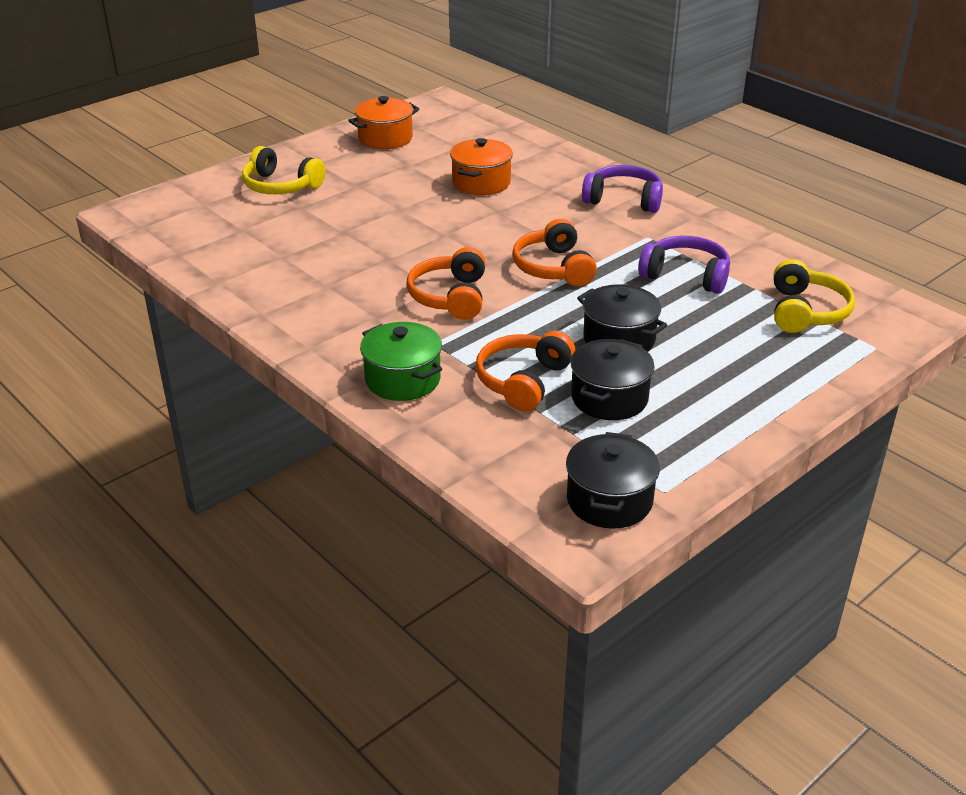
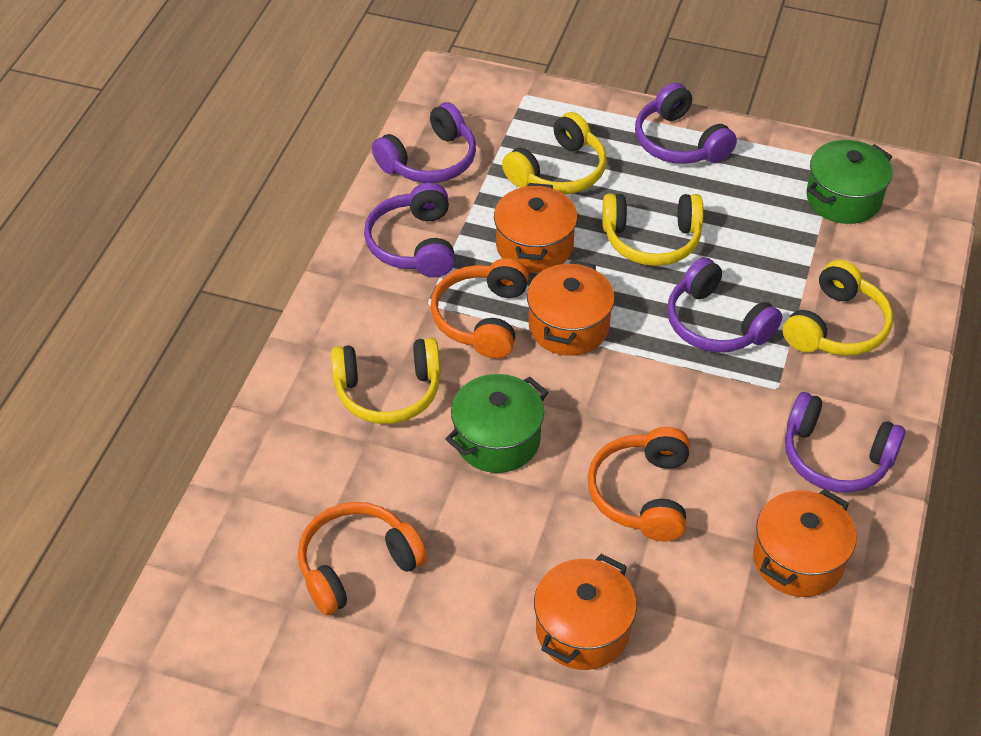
black pot: [566,432,660,529] [571,339,655,420] [577,284,668,352] = 3 -> none = 0
green pot: [360,322,442,401] = 1 -> [446,374,548,473] [806,140,892,224] = 2
orange pot: [348,96,419,149] [450,138,513,195] = 2 -> [494,183,578,273] [527,260,615,356] [534,554,637,670] [753,489,856,597] = 4
purple headphones: [582,165,663,213] [638,236,730,294] = 2 -> [364,183,455,277] [372,102,476,183] [635,83,737,164] [667,257,783,352] [785,392,905,493] = 5
yellow headphones: [242,146,325,194] [774,259,855,333] = 2 -> [331,338,440,424] [502,112,607,194] [602,194,703,266] [783,260,893,356] = 4

